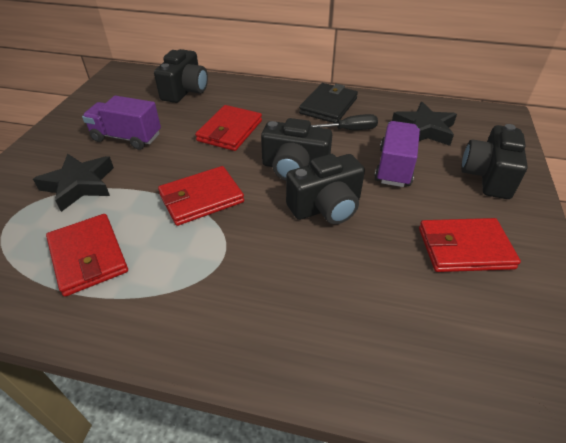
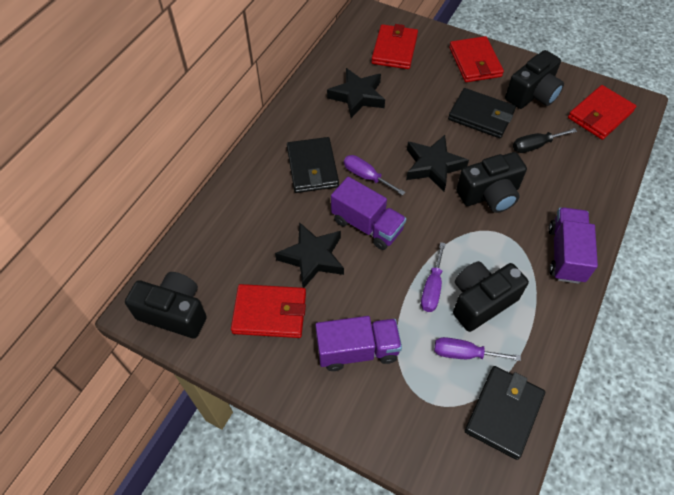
black star: [33,154,114,212] [392,102,457,146] = 2 -> [275,222,344,288] [327,68,385,118] [406,135,469,192] = 3
black wallet: [299,83,358,123] = 1 -> [287,137,339,193] [448,88,516,138] [465,366,545,460] = 3
purple screwdriver: none = 0 -> [344,155,405,195] [421,242,446,312] [434,337,521,361] = 3
purple truck: [82,96,161,150] [374,121,420,187] = 2 -> [315,316,402,371] [331,177,406,250] [549,207,598,284] = 3

